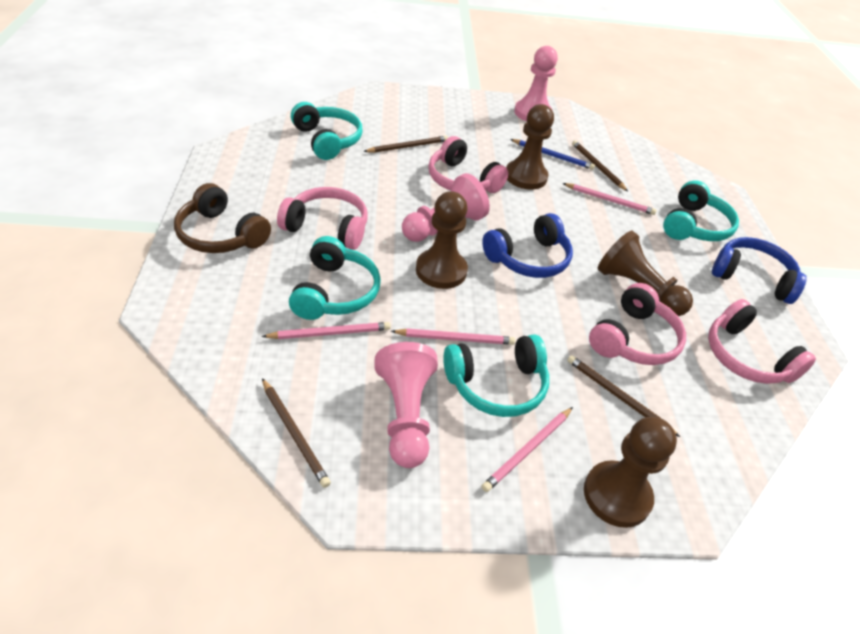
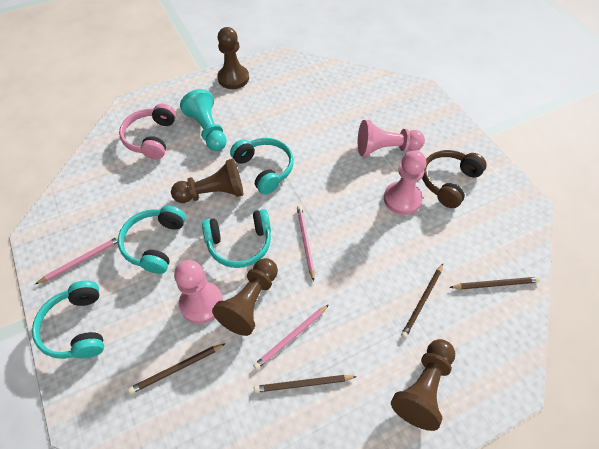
blue headphones: [482,213,573,278] [712,237,807,304] = 2 -> none = 0
blue pencil: [510,139,595,170] = 1 -> none = 0
pink headphones: [277,187,368,250] [428,136,508,193] [589,283,686,365] [708,299,816,384] = 4 -> [119,104,176,159] = 1
pink pencil: [261,322,391,339] [391,328,515,345] [482,407,573,492] [562,183,657,215] = 4 -> [35,236,118,284] [253,305,329,369] [297,206,315,281] = 3
turquoise pawn: none = 0 -> [180,89,227,151] = 1

